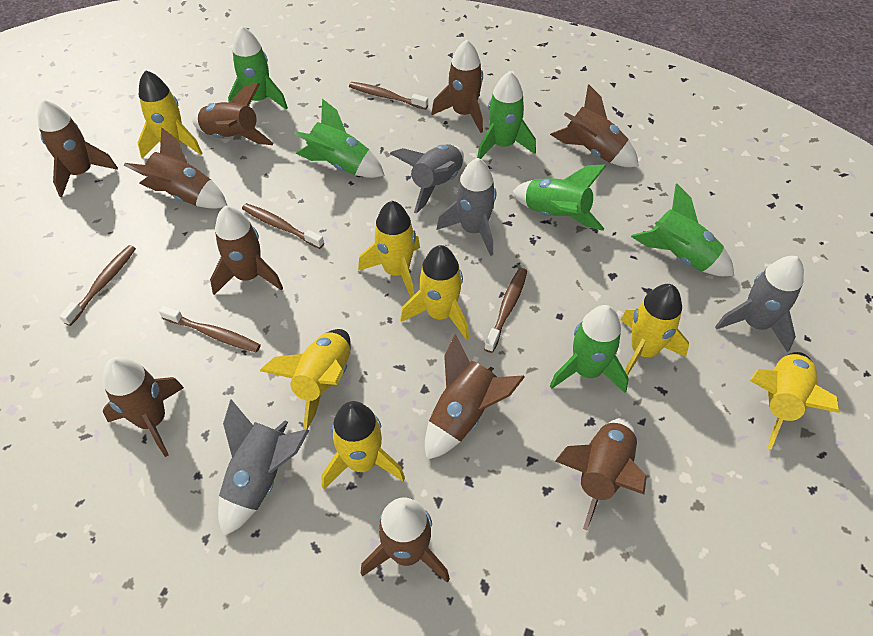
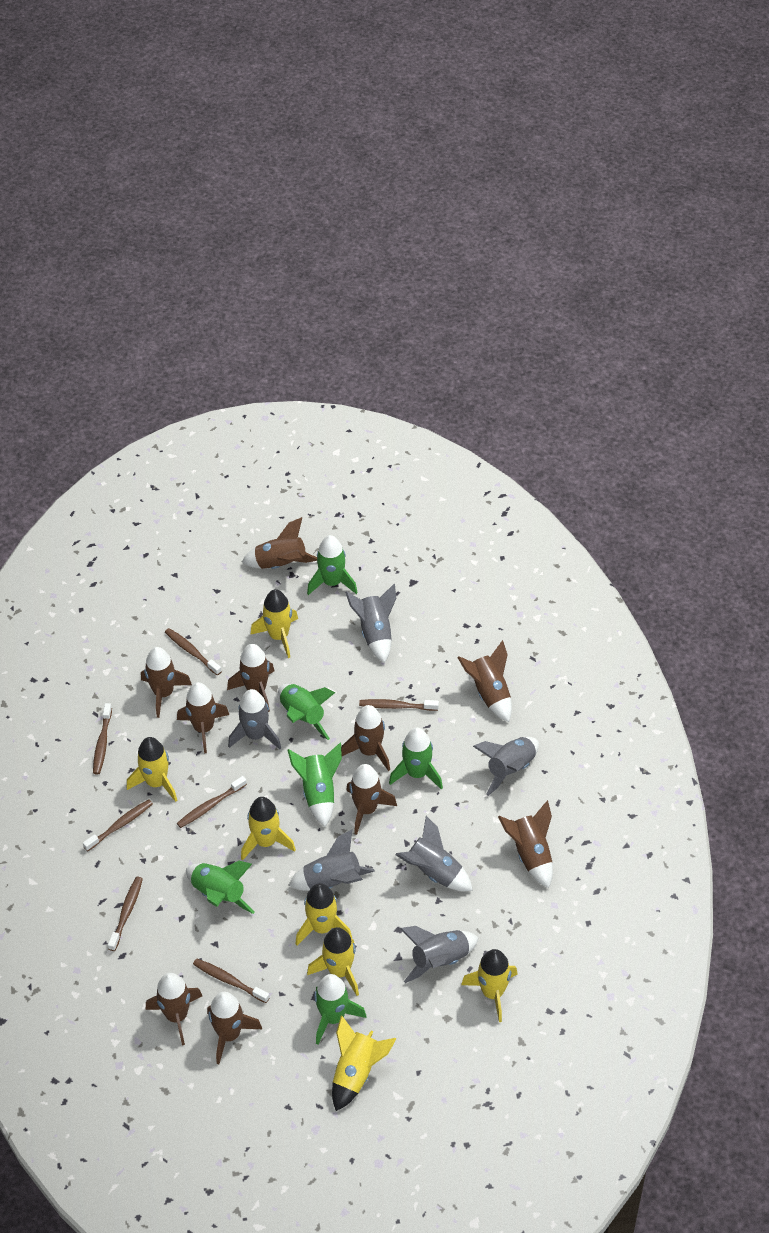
brown toothbrush: [59,245,136,326] [159,305,261,353] [242,203,324,249] [349,82,428,110] [484,268,527,353] = 5 -> [83,799,153,851] [93,703,112,774] [108,877,143,951] [165,628,222,675] [177,776,247,828] [193,958,270,1003] [359,699,439,711] = 7
grey rocket: [218,399,309,536] [390,144,464,214] [437,158,496,256] [715,256,804,352] = 4 -> [228,689,281,749] [288,830,375,891] [345,584,396,663] [395,816,473,891] [400,926,479,983] [473,737,539,796] = 6

